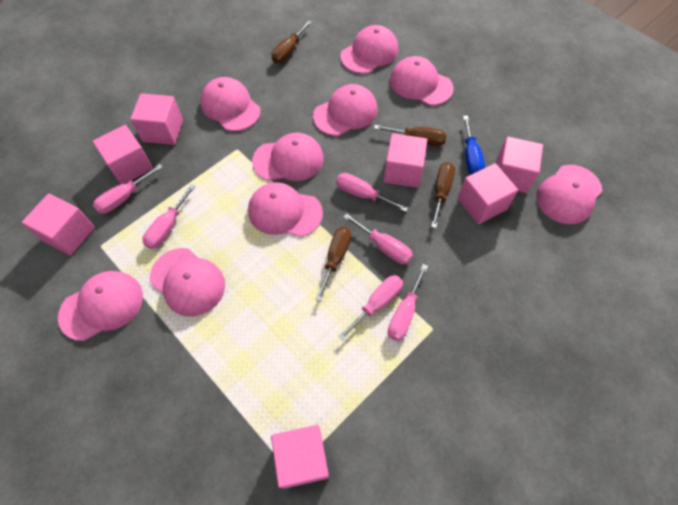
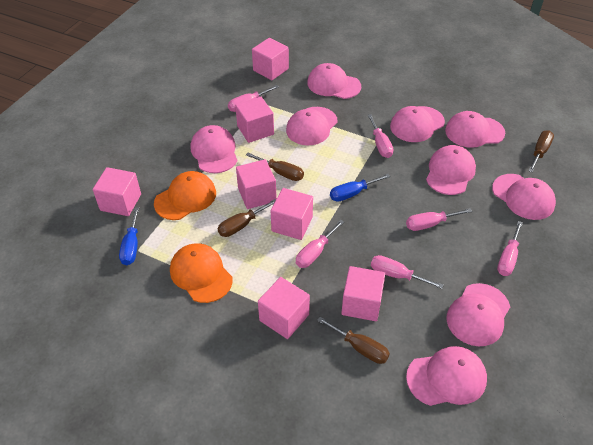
blue screwdriver: [463,116,485,175] = 1 -> [119,208,139,265] [330,174,390,202] = 2
orange cap: none = 0 -> [154,171,216,220] [170,243,233,303] = 2

